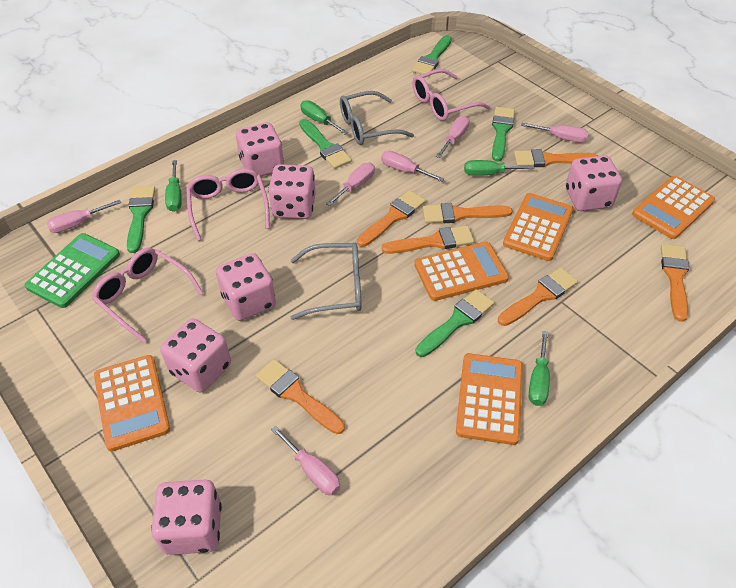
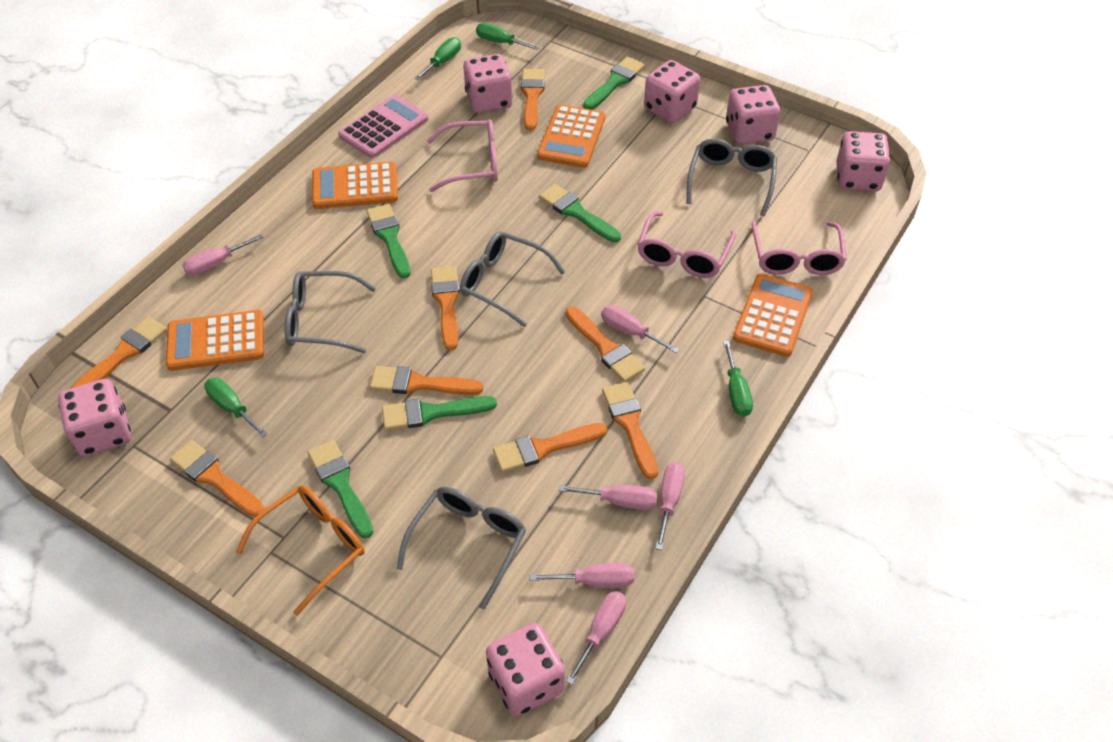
green calculator: [25,233,120,308] = 1 -> none = 0
grey glasses: [290,243,362,320] [340,91,414,145] = 2 -> [285,271,376,353] [397,487,526,609] [460,231,565,327] [687,138,777,216] = 4
orange brush: [256,359,345,434] [357,190,426,247] [381,226,474,254] [423,203,513,223] [498,267,578,326] [514,149,598,167] [661,244,689,322] = 7 -> [72,316,167,388] [170,440,265,517] [370,366,483,395] [431,266,460,350] [493,423,607,473] [521,69,545,131] [565,306,645,382] [602,382,658,479] = 8
orange calculator: [94,355,170,452] [414,242,509,301] [456,353,523,445] [503,193,573,261] [632,176,715,239] = 5 -> [166,310,264,371] [312,162,398,209] [537,104,605,168] [733,273,813,357] = 4
orange glasses: none = 0 -> [236,485,364,615] = 1
pink calculator: none = 0 -> [338,95,428,158] = 1

